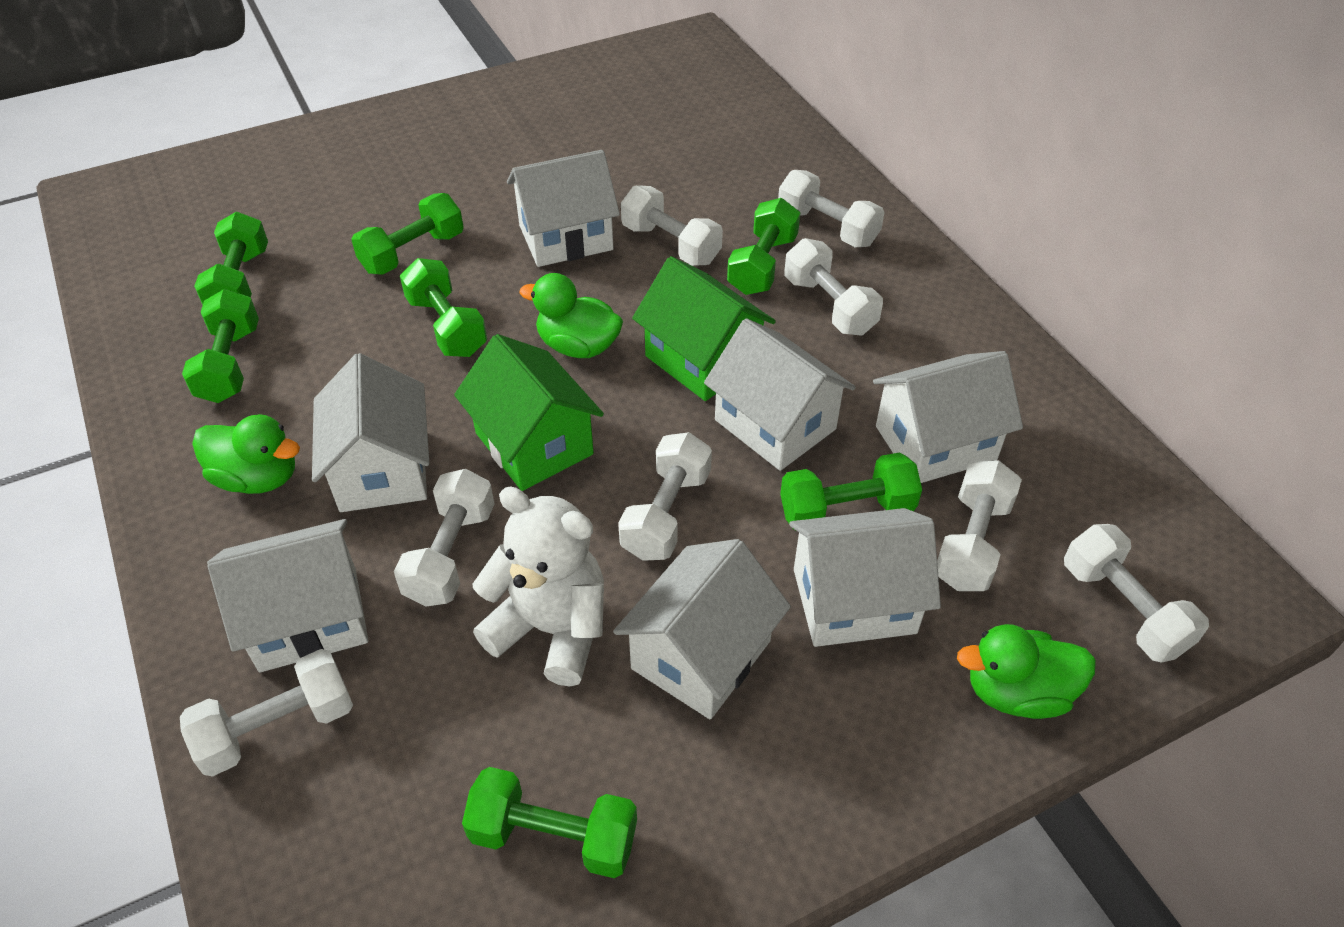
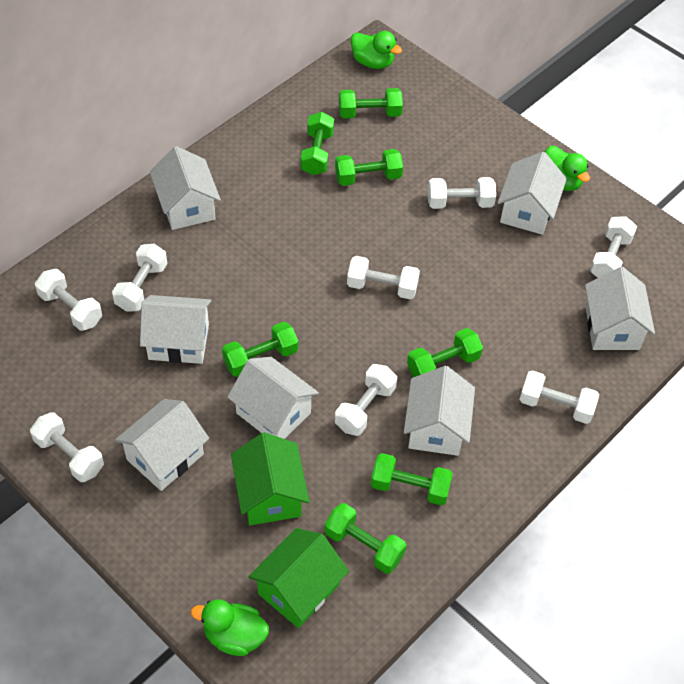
white teddy bear: [473,487,604,687] = 1 -> none = 0

